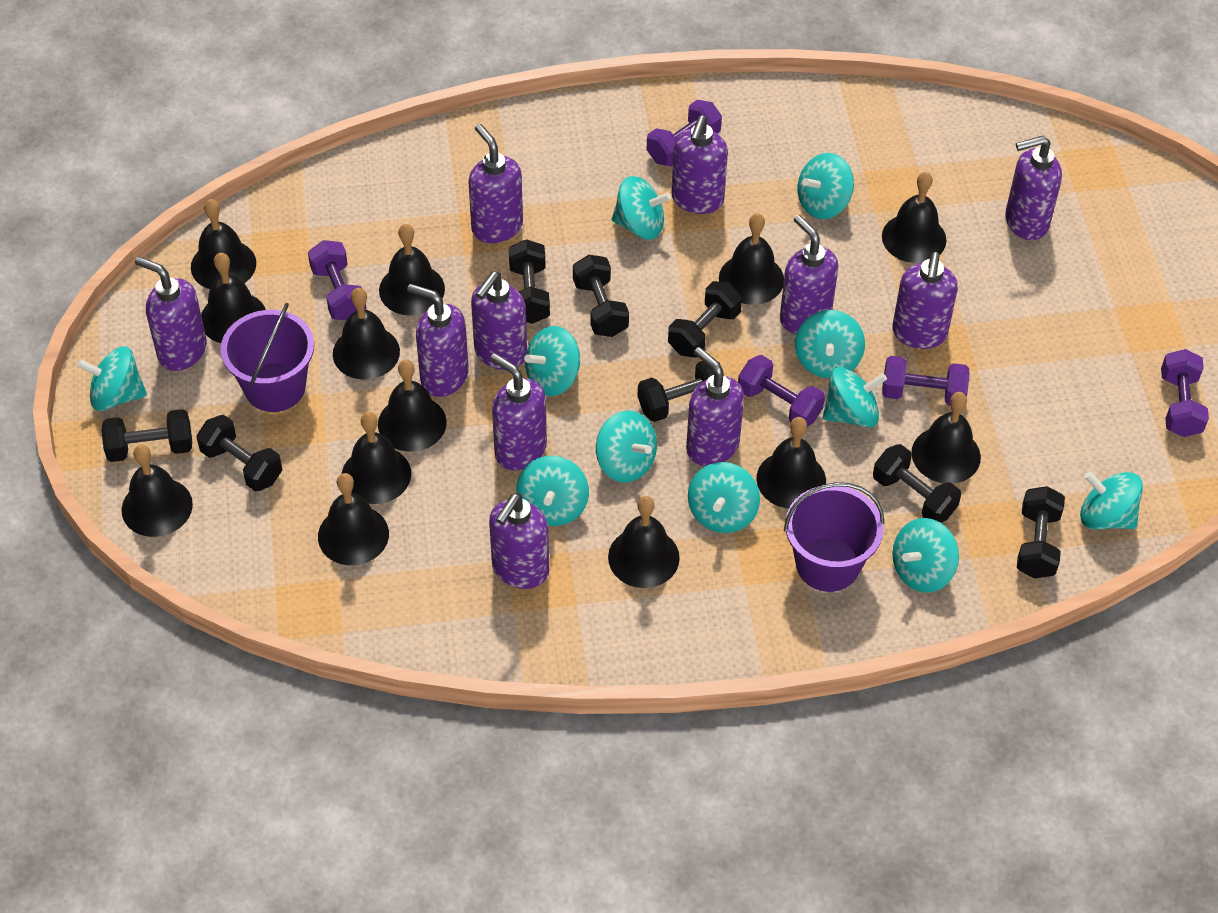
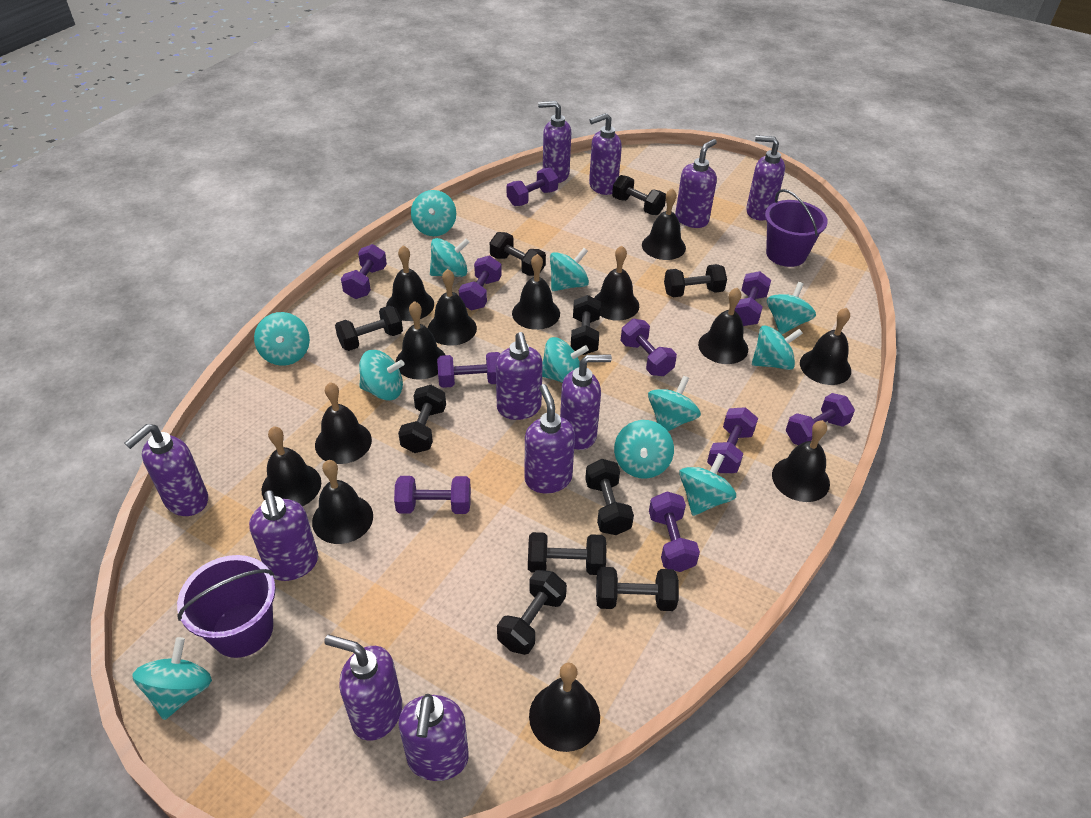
black dumbbell: [101,409,192,462] [196,415,282,492] [509,239,550,324] [573,255,629,337] [638,361,724,422] [668,281,742,358] [873,444,961,523] [1017,486,1065,578] = 8 -> [335,306,403,351] [398,385,446,453] [490,232,546,276] [497,570,567,655] [528,532,607,575] [571,295,601,355] [585,459,634,535] [596,567,679,611] [612,175,666,215] [664,264,727,297] = 10
purple dumbbell: [308,240,366,320] [647,100,722,166] [738,355,825,427] [882,356,970,406] [1161,349,1209,437] = 5 -> [341,244,387,299] [394,476,471,514] [437,352,500,388] [459,256,502,310] [507,168,558,206] [620,319,677,376] [649,491,700,572] [707,407,758,473] [735,271,771,326] [786,393,855,445] = 10
turquoise spinning top: [77,346,147,411] [516,456,589,526] [524,326,580,396] [596,411,657,483] [612,176,671,240] [688,462,760,533] [795,310,865,378] [798,153,854,219] [823,367,887,428] [892,518,959,593] [1080,472,1143,530] = 11 -> [132,637,212,720] [254,312,310,366] [359,350,404,401] [411,190,456,236] [430,238,470,277] [542,337,589,383] [550,248,589,291] [614,420,674,479] [648,376,701,431] [679,453,736,516] [752,325,803,370] [767,282,816,334] = 12

